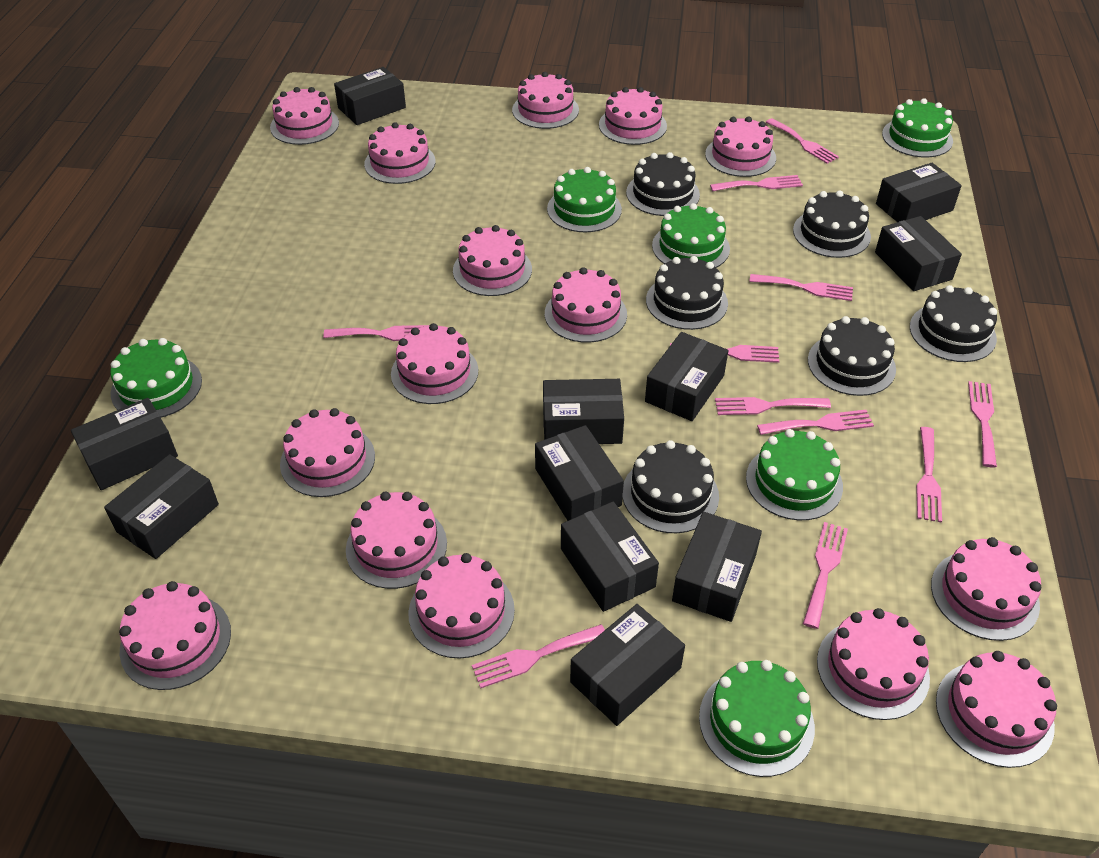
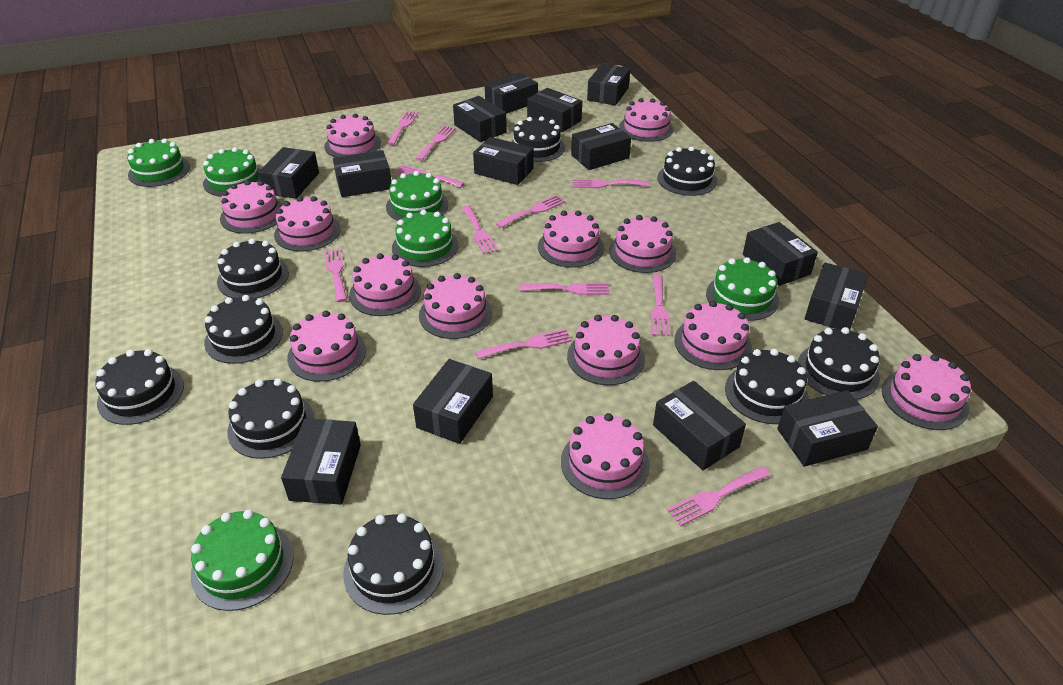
black box: [71,398,178,490] [104,454,219,559] [334,67,406,125] [535,425,624,521] [543,379,624,444] [561,501,659,612] [570,604,685,726] [645,332,728,421] [672,512,762,622] [875,216,962,291] [876,163,962,222] = 11 -> [258,147,319,199] [281,418,361,505] [333,150,391,197] [413,359,493,444] [453,96,507,142] [473,137,534,185] [485,72,538,114] [527,88,582,132] [571,123,631,170] [587,64,630,106] [653,381,746,470] [743,222,818,286] [777,390,878,467] [804,262,868,330] = 14
black cake: [623,440,719,533] [626,152,700,216] [646,256,728,330] [793,190,871,258] [808,316,896,396] [910,285,997,362] = 6 -> [95,349,184,425] [204,295,283,364] [217,238,289,298] [227,378,315,459] [343,514,444,615] [511,116,565,162] [657,146,717,196] [725,349,809,424] [798,327,880,400] = 9
pink cake: [119,581,231,690] [270,87,339,145] [280,408,375,497] [346,491,447,589] [364,122,436,184] [391,323,478,404] [408,553,515,658] [453,225,532,296] [512,72,579,129] [545,267,627,343] [599,87,667,145] [705,116,776,177] [817,608,930,720] [931,537,1041,641] [936,651,1057,768] = 15 -> [220,180,283,234] [274,196,340,251] [287,311,366,382] [324,114,381,157] [349,253,421,316] [419,273,492,339] [538,211,604,268] [561,413,650,499] [567,315,645,385] [609,215,676,273] [619,98,674,142] [674,301,752,370] [882,354,971,430] = 13

